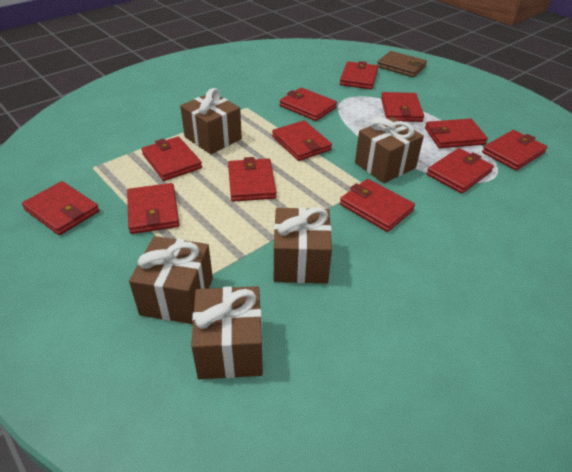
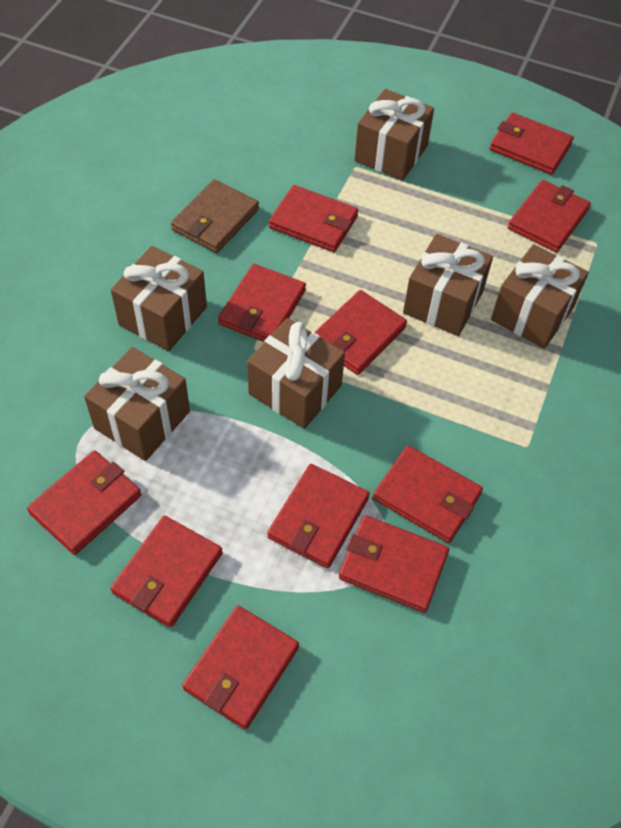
brown gift: [129,236,213,324] [180,88,242,154] [191,286,263,379] [274,207,332,283] [355,117,424,183] = 5 -> [84,347,190,461] [111,246,207,351] [247,318,345,429] [354,89,434,181] [403,234,493,336] [491,244,589,349] = 6
red wallet: [22,181,99,235] [127,183,179,234] [141,137,202,181] [228,157,276,202] [272,120,332,161] [280,87,337,121] [340,61,378,89] [340,179,415,232] [381,92,424,122] [425,118,488,148] [427,148,494,194] [482,130,547,171] = 12 -> [27,450,142,555] [110,516,223,628] [182,605,299,729] [218,264,306,342] [267,464,370,568] [269,185,358,252] [315,290,407,375] [339,515,449,613] [373,445,483,543] [489,112,574,175] [508,180,591,253] = 11

